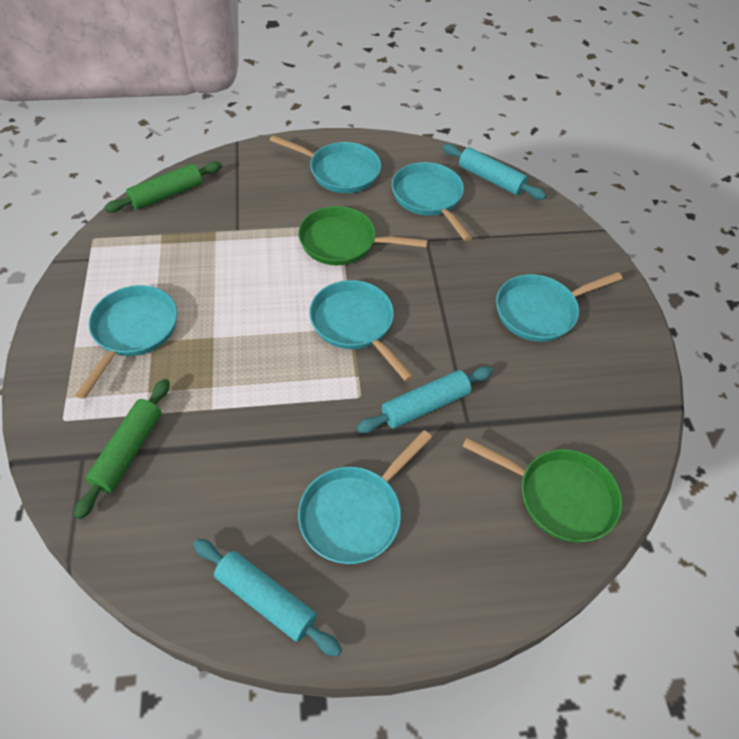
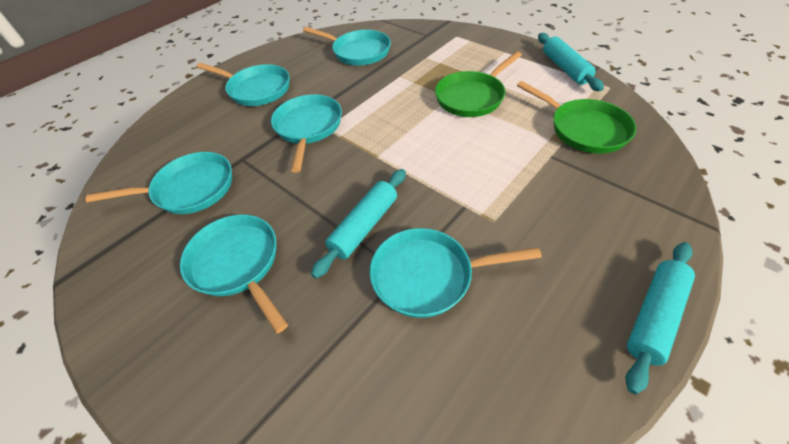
green rolling pin: [74,379,170,520] [104,161,222,213] = 2 -> none = 0

